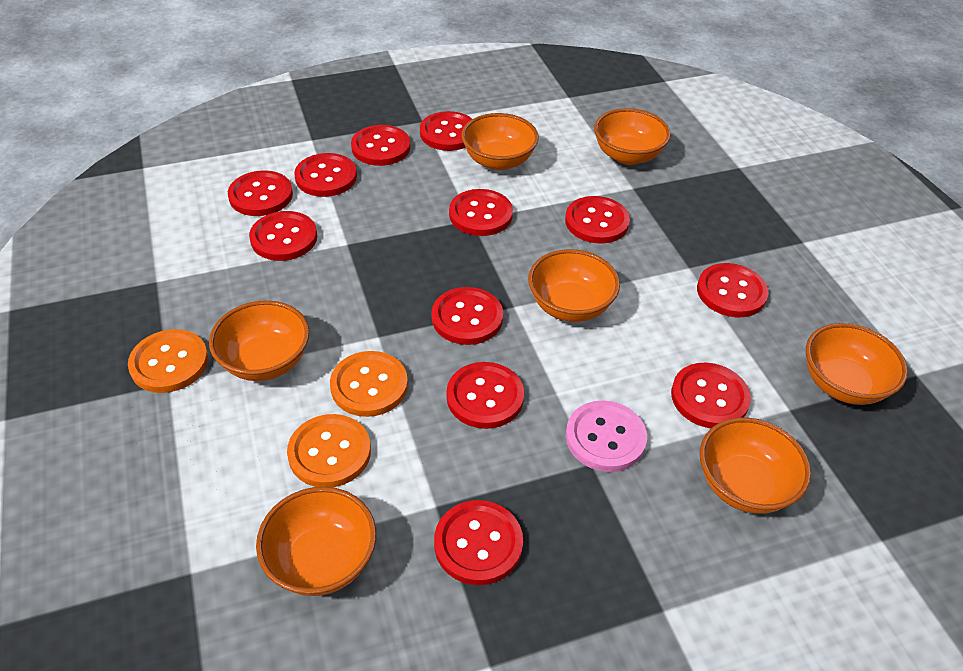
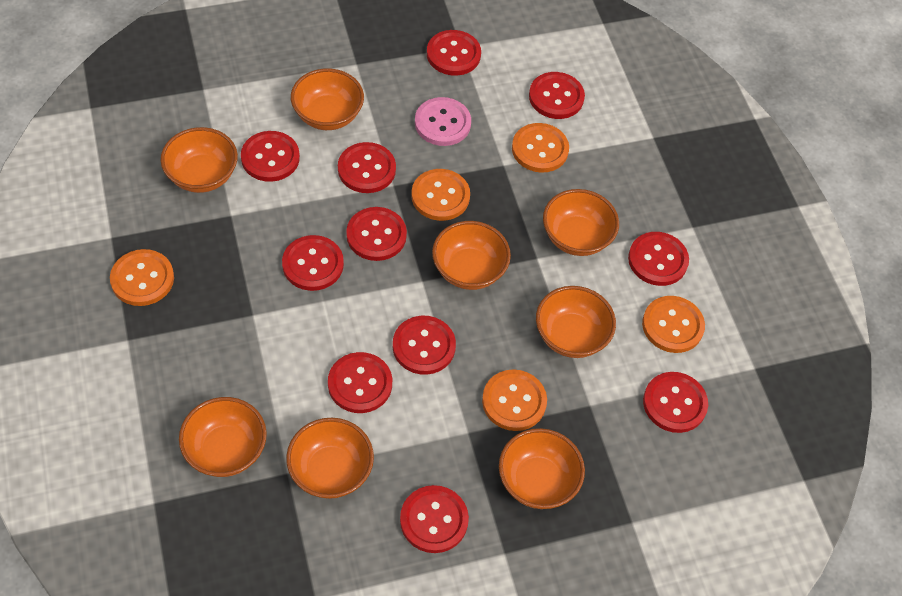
orange bowl: [209,300,309,381] [256,487,376,596] [461,113,539,170] [528,249,620,322] [594,108,671,165] [700,417,811,514] [806,323,908,405] = 7 -> [161,127,238,193] [179,397,267,477] [286,418,374,499] [291,68,364,130] [432,221,511,290] [499,428,585,509] [536,286,616,358] [543,189,619,256] = 8
orange button: [128,329,208,393] [287,414,371,487] [330,351,408,417] = 3 -> [110,249,174,306] [411,169,470,221] [482,370,547,431] [512,123,569,173] [642,296,705,353] = 5
red button: [228,171,293,216] [249,211,317,261] [294,153,357,197] [351,125,410,166] [420,111,472,151] [432,287,503,345] [434,500,523,585] [446,362,524,429] [449,189,513,236] [565,196,630,244] [671,363,751,428] [697,263,769,317] = 12 -> [241,131,300,182] [282,235,344,291] [328,352,392,413] [338,142,396,193] [346,207,407,261] [393,316,456,375] [400,485,469,553] [427,30,481,76] [529,72,585,119] [628,232,689,286] [643,372,708,433] = 11

